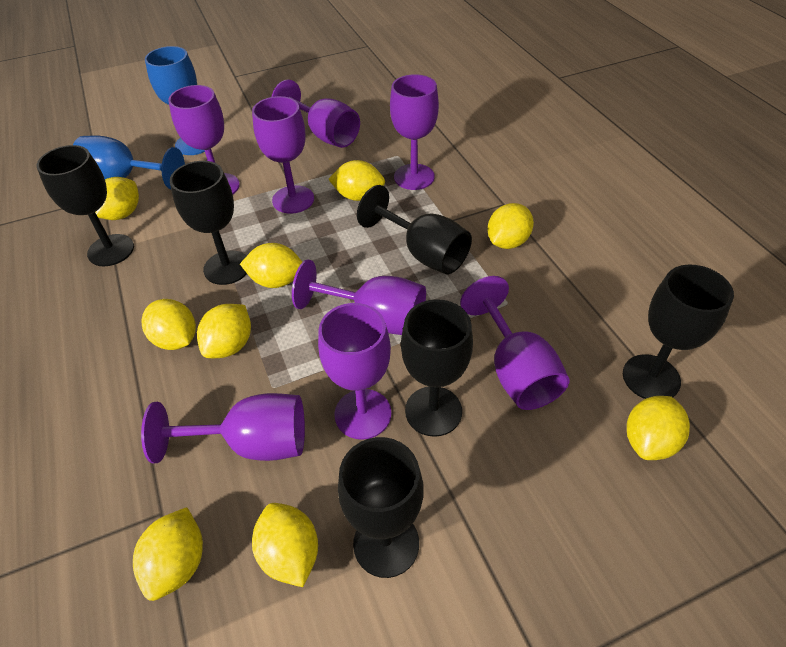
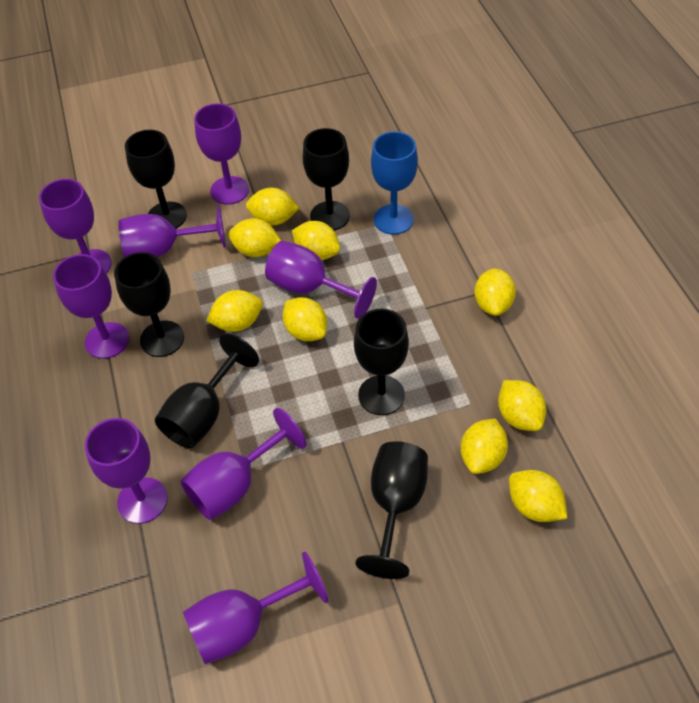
blue goblet: [73,135,185,189] [145,46,205,155] = 2 -> [371,131,418,235] = 1

